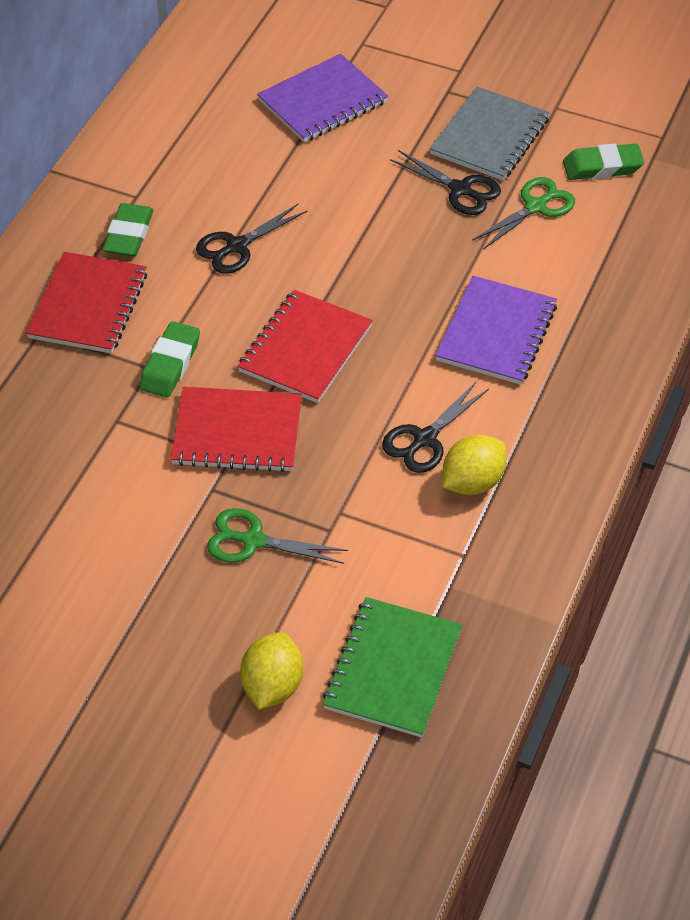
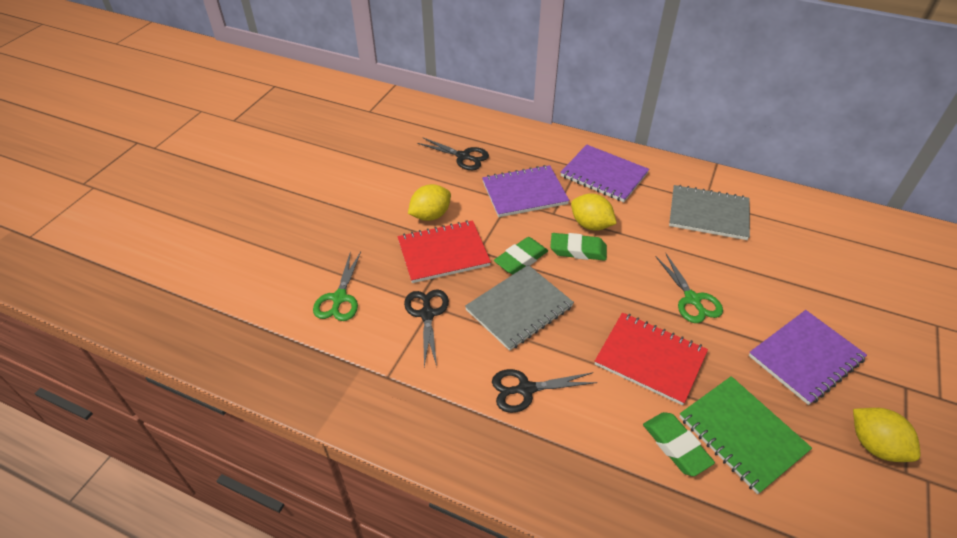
grey notebook: [430,86,550,181] = 1 -> [465,265,574,351] [669,185,750,240] = 2
purple notebook: [257,54,388,143] [435,276,557,385] = 2 -> [482,165,569,217] [560,145,649,202] [749,310,867,405] = 3
red notebook: [26,252,147,353] [170,387,302,473] [238,290,373,403] = 3 -> [397,220,491,283] [595,313,708,405] = 2
yellow lemon: [240,632,303,710] [443,435,506,495] = 2 -> [408,184,451,221] [571,193,617,231] [853,408,921,462] = 3

